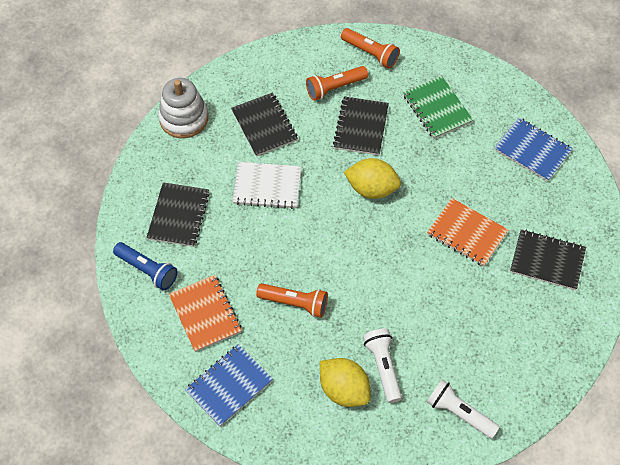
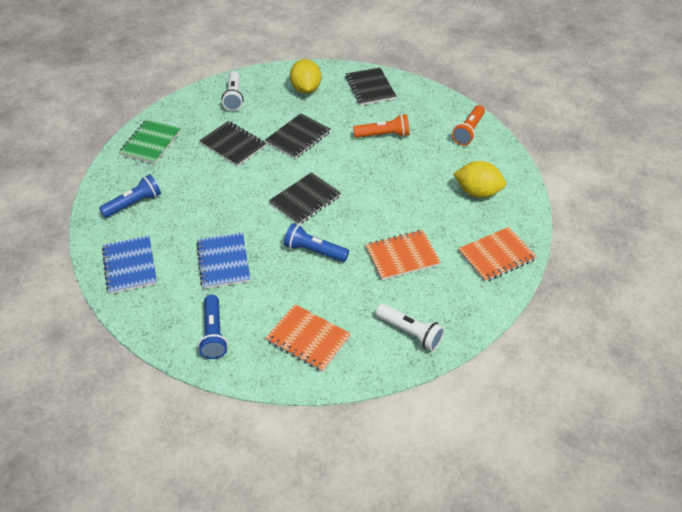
blue flashlight: [113,242,178,290] = 1 -> [99,174,161,218] [198,295,228,359] [284,223,349,262] = 3
orange flashlight: [256,283,328,318] [306,66,368,101] [341,28,400,69] = 3 -> [353,114,409,138] [452,105,485,145] = 2
orange notebook: [169,275,242,352] [427,198,508,267] = 2 -> [266,304,351,372] [366,230,441,280] [458,227,537,282] = 3
white notebook: [232,162,301,209] = 1 -> none = 0
white stacking toy: [158,78,208,138] = 1 -> none = 0

